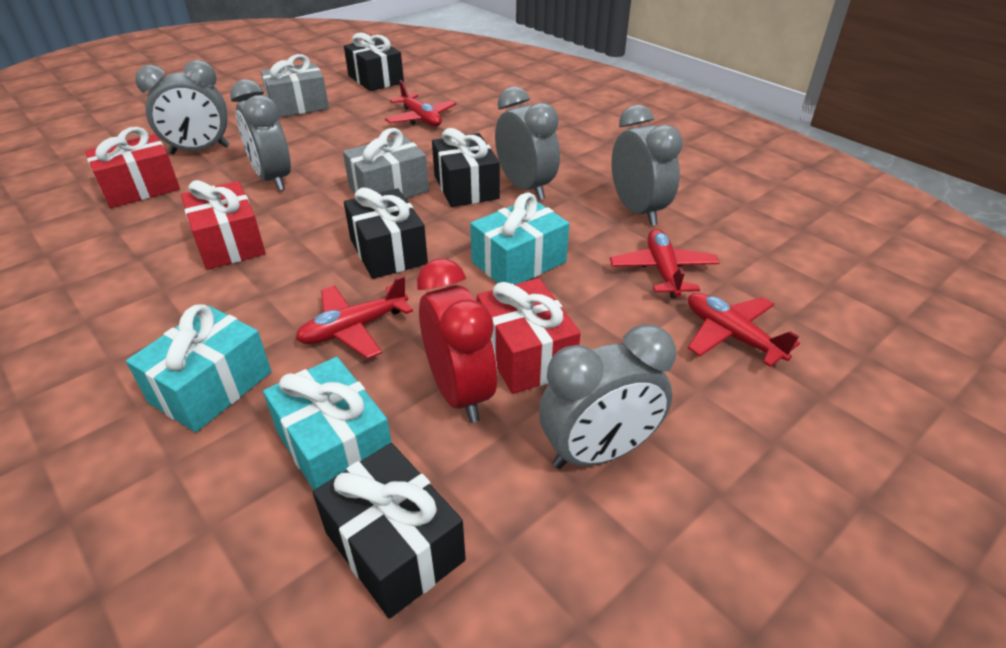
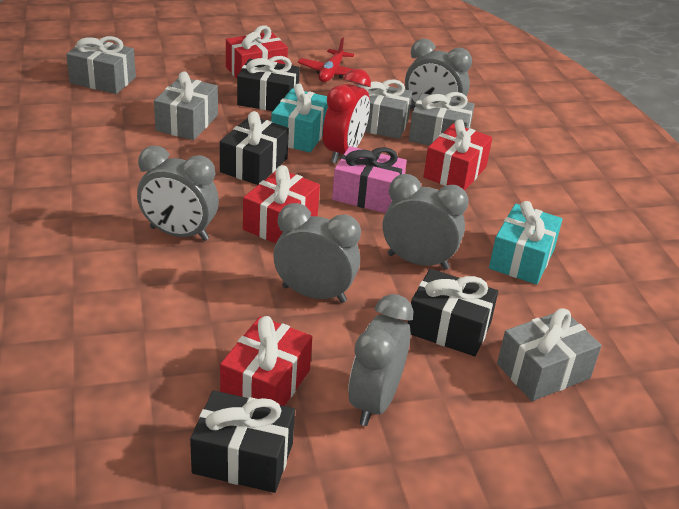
grey gift: [261,54,329,117] [343,128,429,198] = 2 -> [66,36,136,94] [154,71,218,140] [358,79,412,139] [409,92,475,146] [497,308,602,401] = 5
pink gift: none = 0 -> [332,146,407,213] = 1
red gift: [85,127,180,208] [181,180,266,270] [477,278,581,394] = 3 -> [220,316,312,406] [226,25,288,79] [243,165,320,244] [424,119,492,190] = 4
red plane: [296,276,413,359] [385,80,456,126] [610,229,720,298] [688,293,800,367] = 4 -> [298,37,366,82] = 1
turquoise gift: [126,304,271,432] [263,357,392,490] [470,192,569,284] = 3 -> [271,83,328,152] [489,201,563,284] = 2

